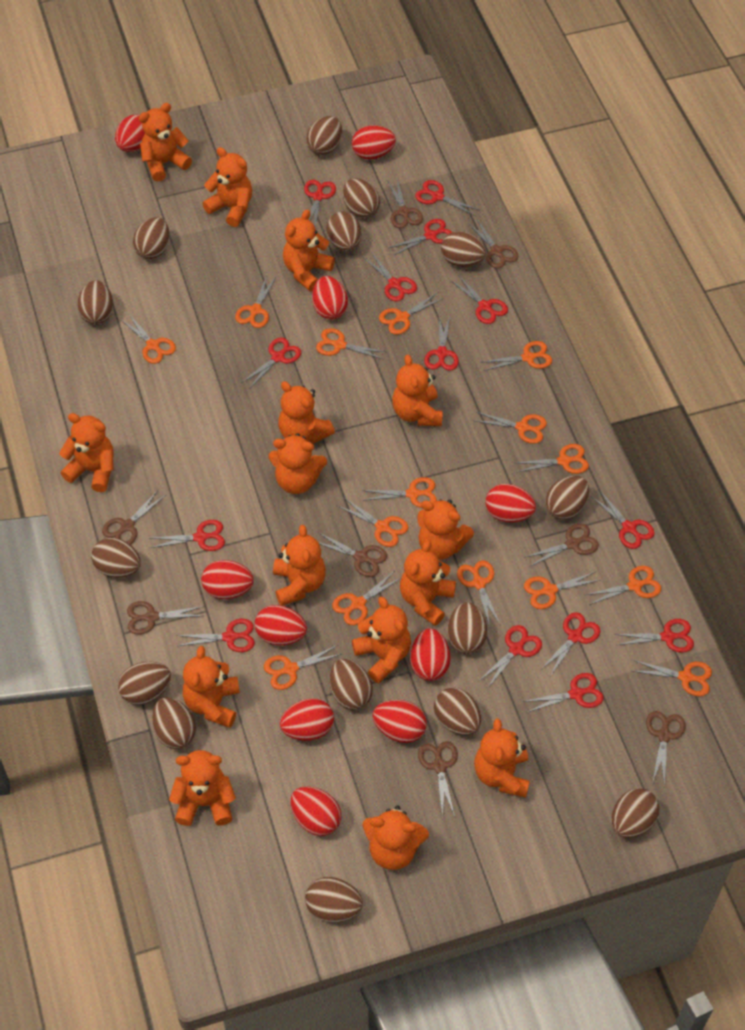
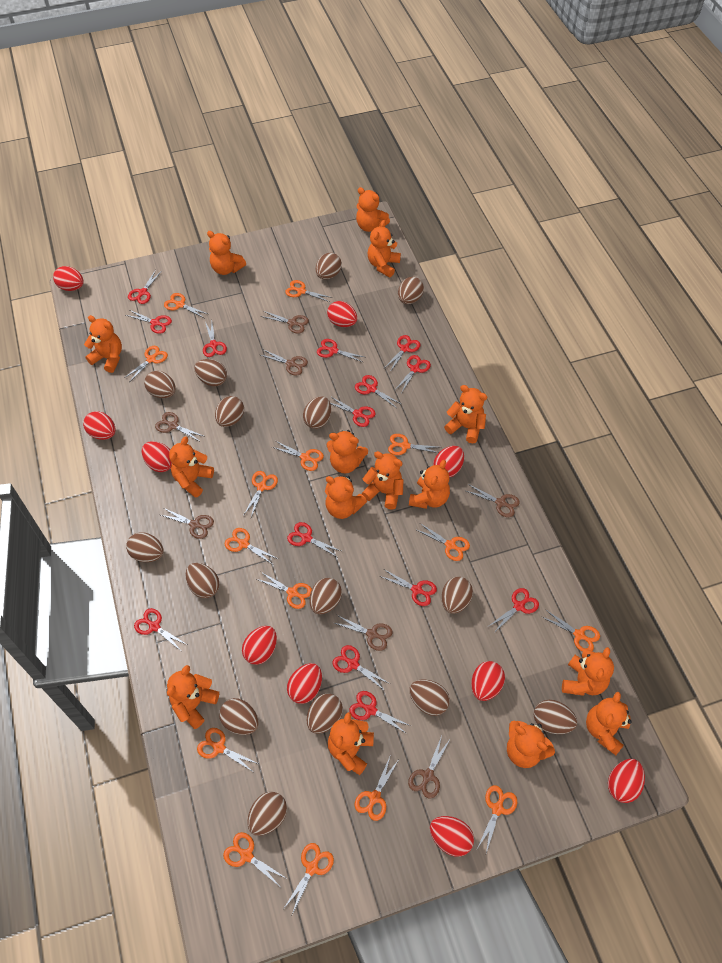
brown scissors: [102,490,166,545] [127,601,204,635] [318,532,387,577] [387,179,423,228] [418,741,458,818] [468,219,519,268] [524,524,599,567] [646,711,686,786] = 8 -> [155,412,203,442] [161,508,214,539] [261,311,309,334] [261,349,308,376] [335,615,392,651] [408,736,451,799] [466,484,520,517] = 7

